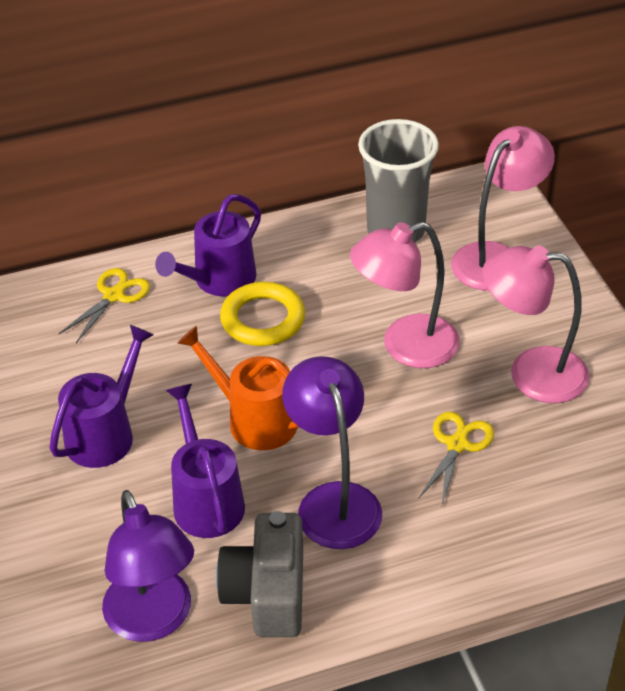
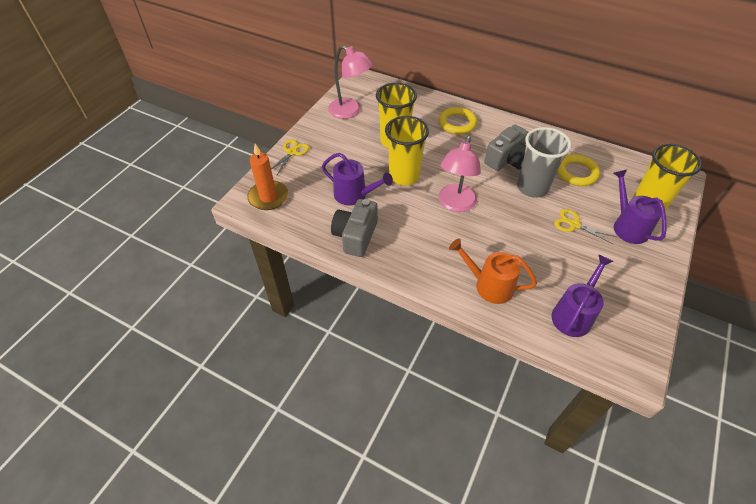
grey camera: [216,511,303,637] = 1 -> [331,199,378,257] [484,125,528,171] = 2
orange candle: none = 0 -> [247,144,288,210] = 1
pink lamp: [350,222,460,368] [451,126,555,291] [483,245,589,403] = 3 -> [328,45,373,119] [439,136,481,212] = 2
purple lamp: [102,490,194,642] [282,356,382,549] = 2 -> none = 0
yellow cup: none = 0 -> [376,82,417,148] [385,116,429,185] [633,144,702,211] = 3
yellow ring: [220,282,305,346] = 1 -> [439,107,477,134] [557,154,600,186] = 2

